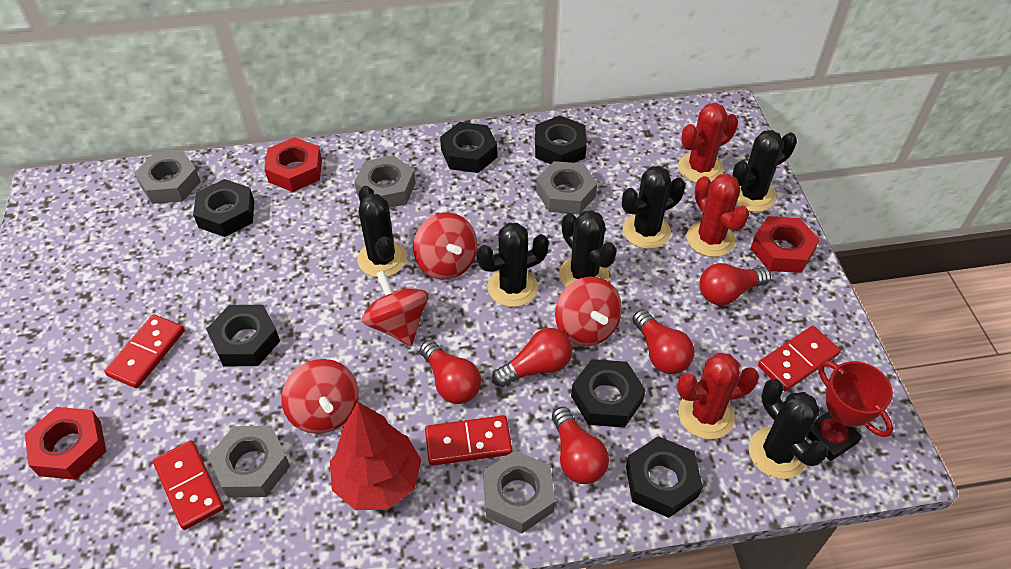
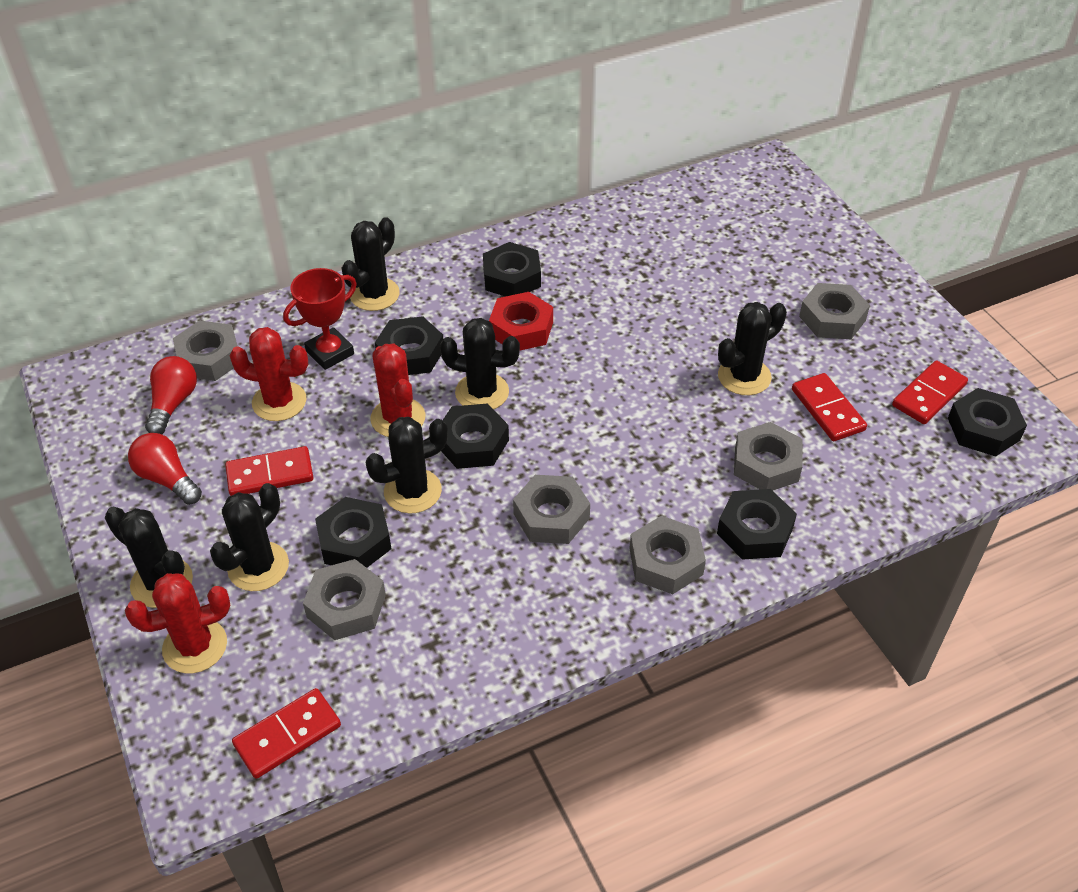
grey nut: [135,152,201,204] [209,426,290,497] [355,155,416,208] [483,451,555,533] [536,161,597,214] = 5 -> [173,321,238,381] [303,559,386,640] [513,475,590,544] [629,516,706,594] [734,422,802,490] [799,283,870,339] = 6
red light bulb: [420,340,481,404] [492,328,573,387] [552,407,609,484] [633,310,694,374] [699,263,771,306] = 5 -> [128,433,202,505] [145,356,197,434] = 2
red nut: [25,407,106,480] [264,137,322,192] [750,216,820,273] = 3 -> [489,292,553,350] = 1
red spinning top: [281,359,359,434] [362,270,428,346] [413,212,477,280] [555,277,622,347] = 4 -> none = 0
red tree: [330,402,422,510] = 1 -> none = 0

